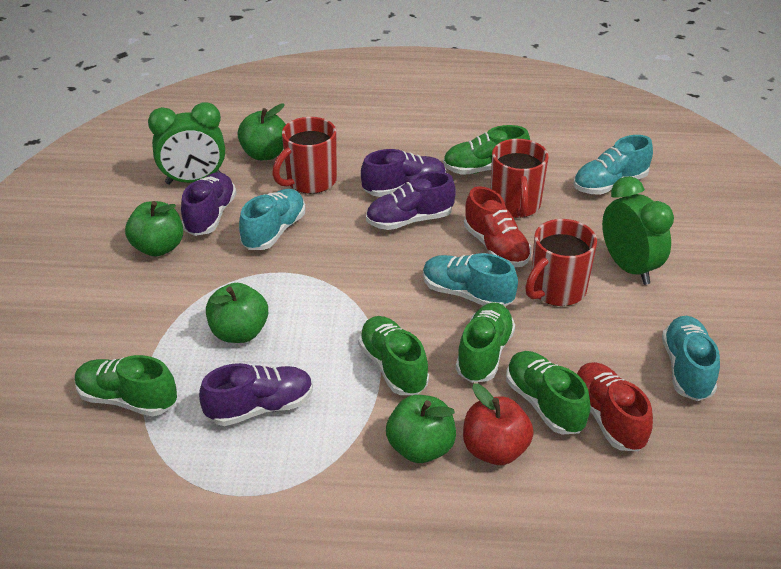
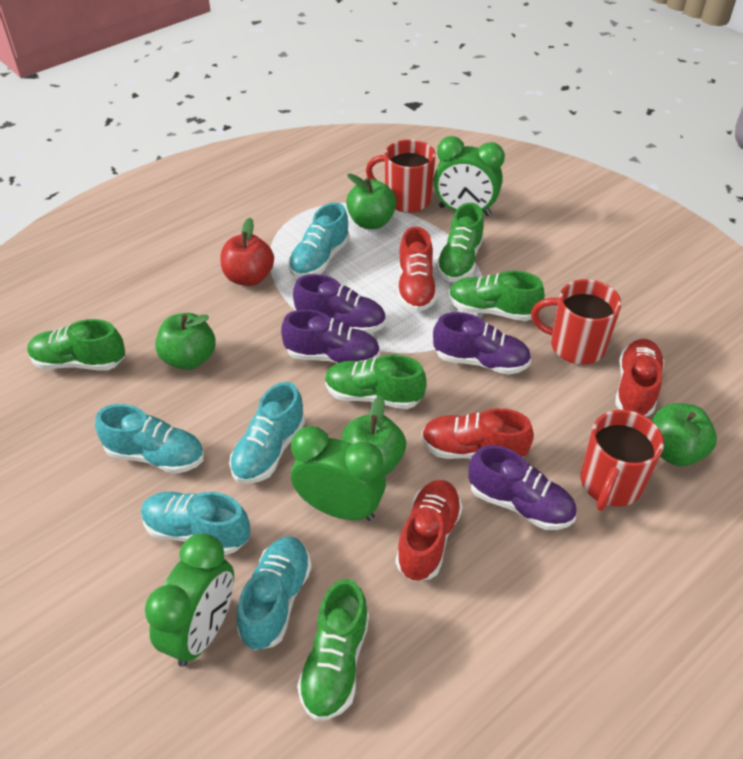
green clock: [148,102,225,185] [602,176,674,285] = 2 -> [145,533,234,667] [291,426,386,521] [434,136,505,216] = 3
red shoe: [464,186,531,267] [577,362,653,451] = 2 -> [396,480,463,581] [398,226,437,312] [422,408,534,459] [615,339,665,416] = 4
turquoise shoe: [239,189,305,250] [423,253,518,306] [574,135,653,195] [662,316,720,401] = 4 -> [95,404,204,474] [141,492,250,555] [229,382,305,484] [237,537,312,650] [288,202,350,278] = 5

